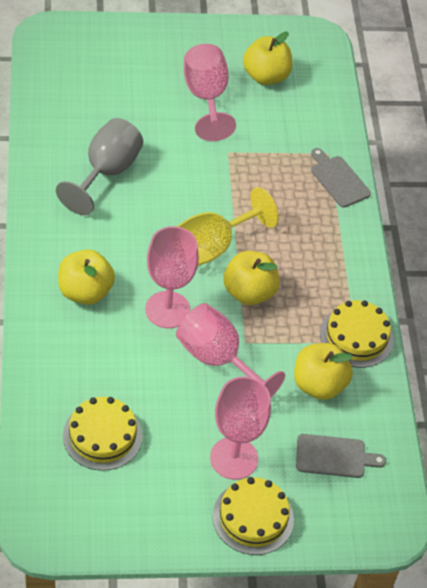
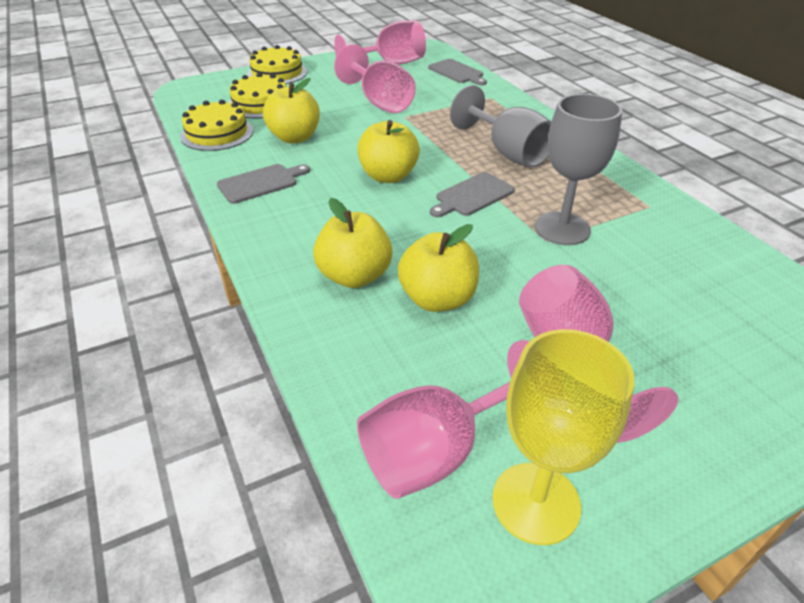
grey cutting board: [296,434,386,478] [311,148,371,208] = 2 -> [217,164,310,204] [428,59,487,85] [430,172,515,217] = 3
grey goblet: [56,118,143,215] = 1 -> [450,85,552,168] [535,94,622,245] = 2

